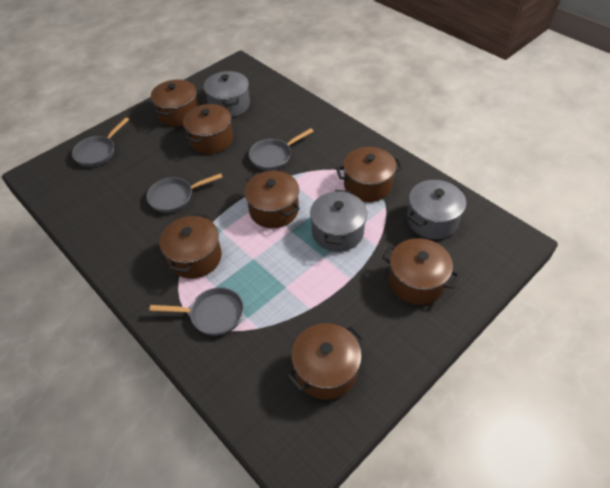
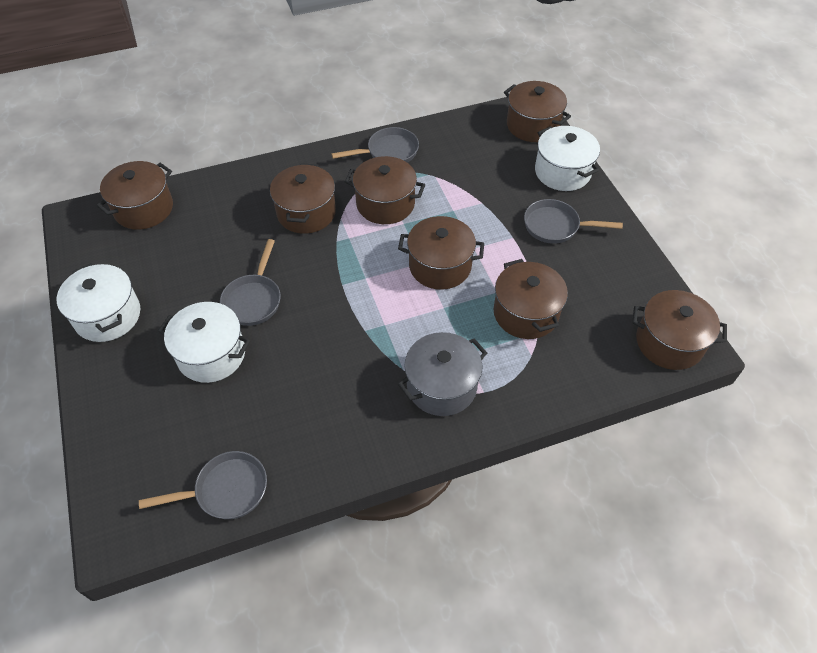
grey pot: [204,71,250,117] [310,190,367,252] [407,180,466,239] = 3 -> [398,332,487,416] = 1
white pot: none = 0 -> [57,263,140,342] [158,302,250,383] [535,126,600,191] = 3

